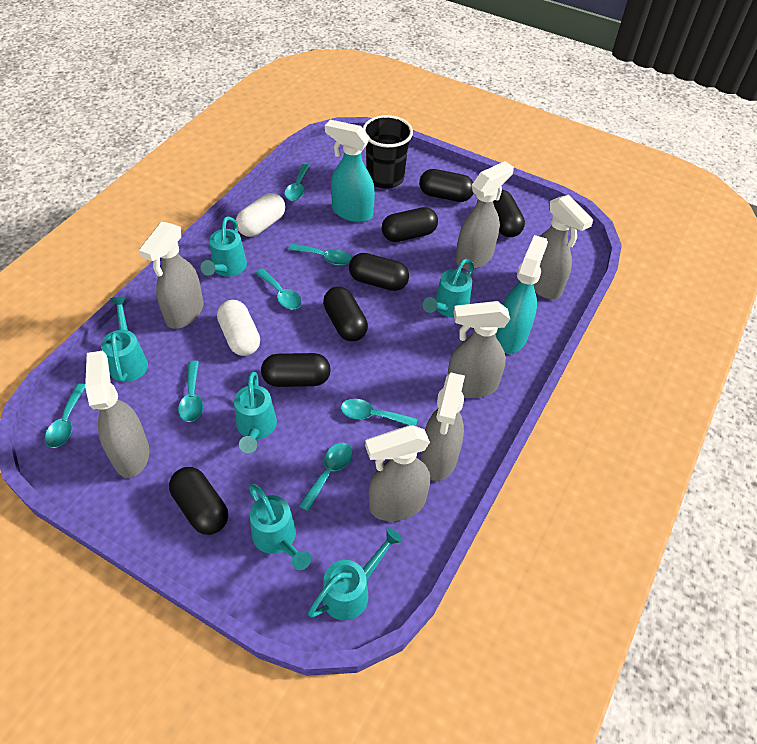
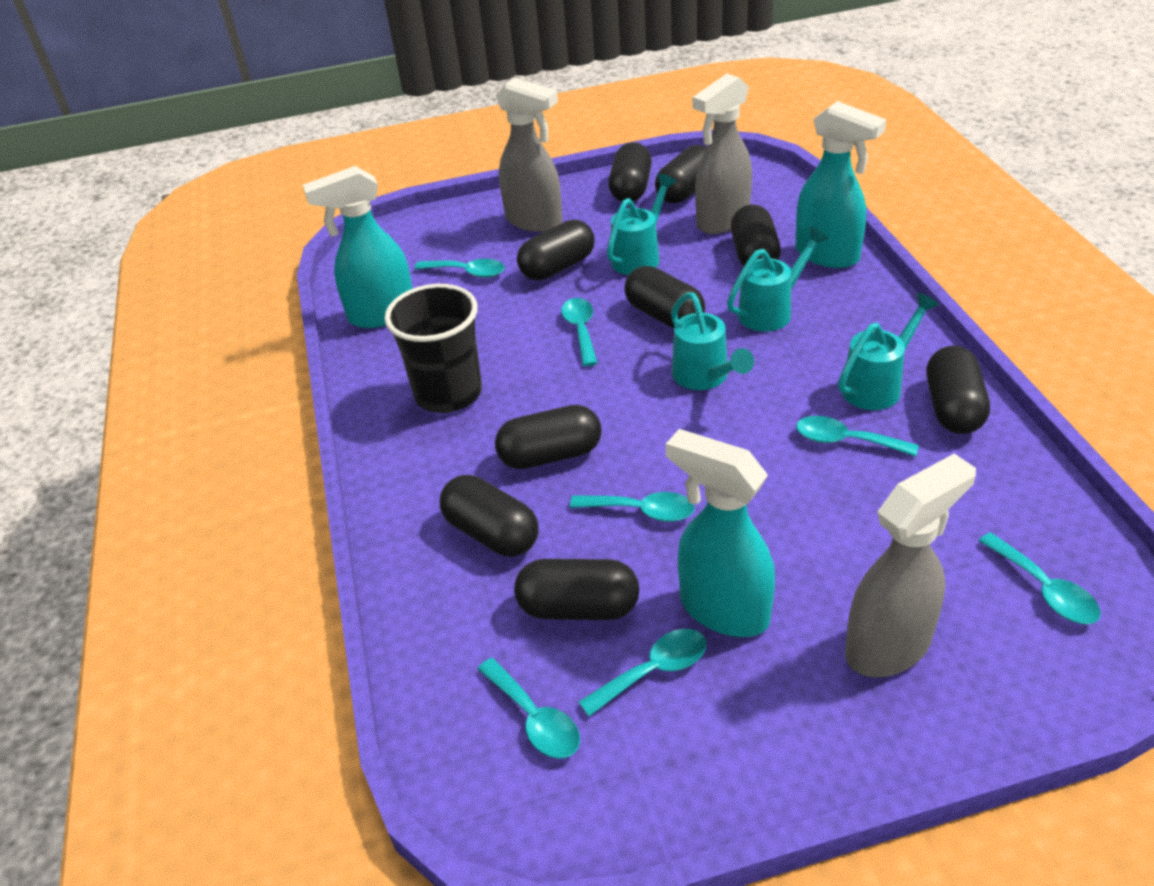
black capsule: [169,467,228,535] [261,353,331,387] [323,287,368,341] [349,253,409,291] [382,207,438,242] [419,169,473,202] [493,190,525,237] = 7 -> [440,475,539,556] [495,405,602,469] [514,559,639,620] [517,220,595,280] [609,142,652,202] [625,266,705,328] [655,145,707,203] [731,204,781,267] [927,346,990,434] = 9
grey spray bottle: [85,351,149,478] [139,222,204,329] [365,425,430,521] [421,372,465,481] [448,301,510,398] [456,161,514,270] [533,195,593,299] = 7 -> [496,78,562,232] [692,73,752,234] [845,453,976,678] = 3
turquoise spray bottle: [325,120,375,222] [496,235,548,353] = 2 -> [303,166,412,328] [666,429,775,637] [795,101,886,268] = 3
turquoise watering can: [101,297,148,382] [201,216,247,277] [234,372,277,453] [249,484,311,570] [308,528,403,620] [423,259,474,318] = 6 -> [607,174,677,275] [671,292,754,390] [727,227,829,332] [838,293,939,410] = 4
white capsule: [217,300,260,356] [236,193,285,237] = 2 -> none = 0

